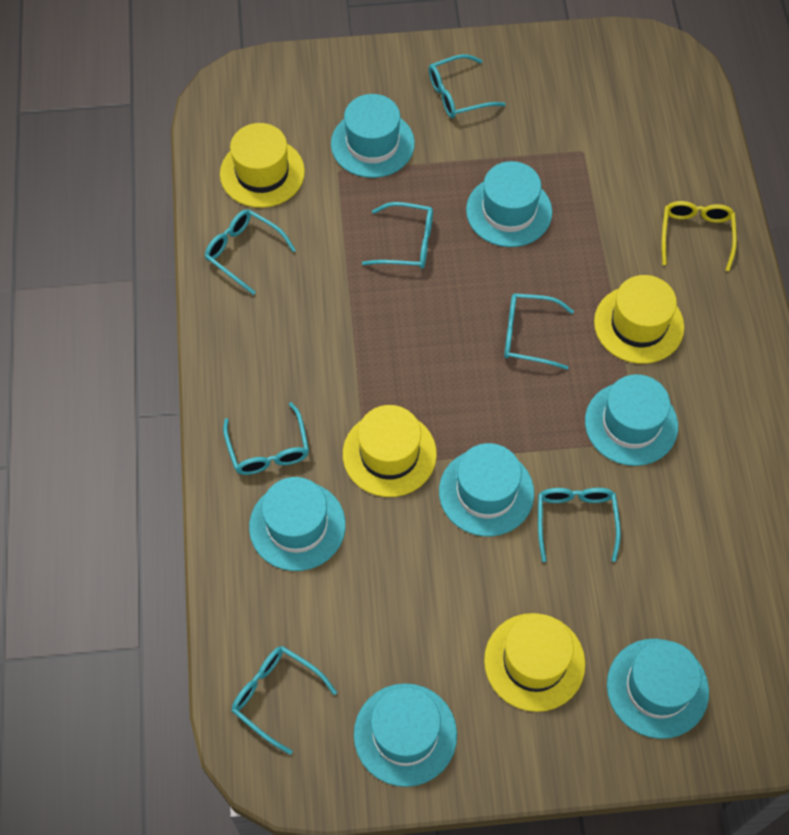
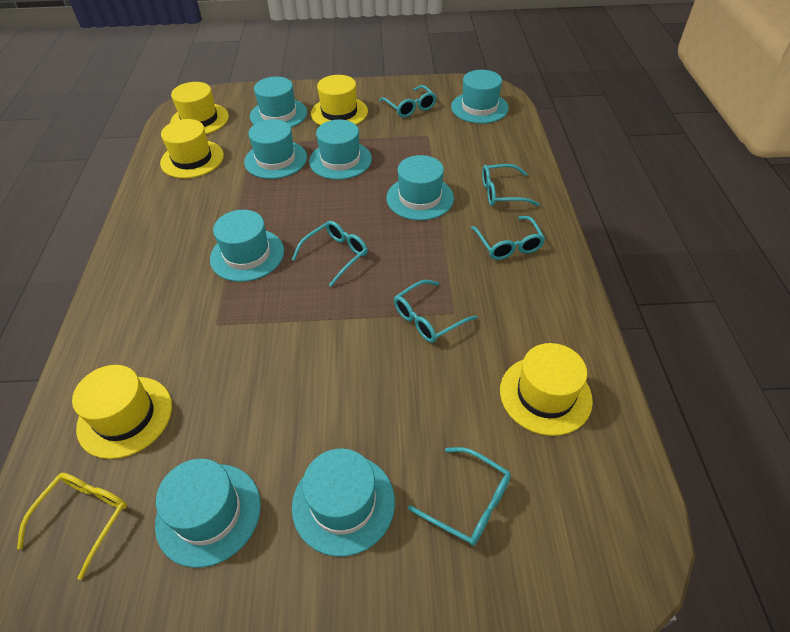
turquoise glasses: [205,209,296,295] [223,402,309,475] [232,646,337,755] [362,202,433,269] [429,54,506,118] [504,293,574,370] [538,488,621,562] = 7 -> [292,221,368,287] [379,85,437,117] [394,280,477,343] [408,447,511,546] [471,216,545,260] [482,164,539,206] = 6
turquoise hat: [249,477,346,571] [331,94,415,178] [354,683,457,787] [439,443,534,536] [466,161,552,247] [585,374,678,466] [607,639,709,739] = 7 -> [155,459,261,568] [210,210,284,282] [244,119,307,179] [250,77,307,128] [292,449,395,557] [309,120,372,180] [386,155,454,220] [451,70,509,124] = 8
yellow hat: [220,123,305,208] [343,405,437,497] [484,613,585,712] [594,275,684,364] = 4 -> [72,365,172,459] [160,119,224,178] [170,82,229,134] [311,75,368,125] [500,343,593,436] = 5

